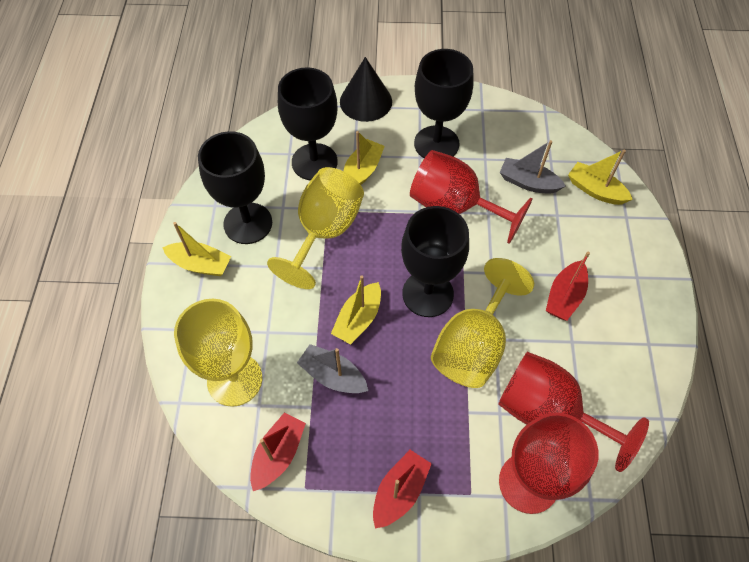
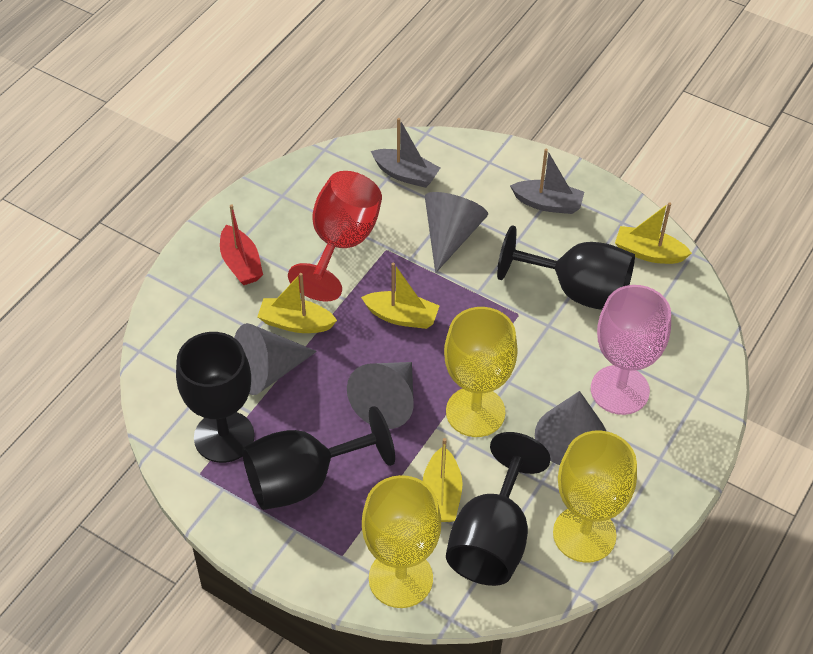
black cone: [340,57,392,122] = 1 -> none = 0
grey cone: none = 0 -> [234,323,317,395] [347,362,414,429] [425,192,488,273] [535,391,606,465] = 4
pink goblet: none = 0 -> [591,285,671,415] = 1
red boat: [250,413,306,491] [373,450,432,528] [546,252,590,321] = 3 -> [220,204,263,285] = 1
red goblet: [410,150,533,244] [498,352,649,472] [499,412,599,514] = 3 -> [288,171,382,301] = 1

